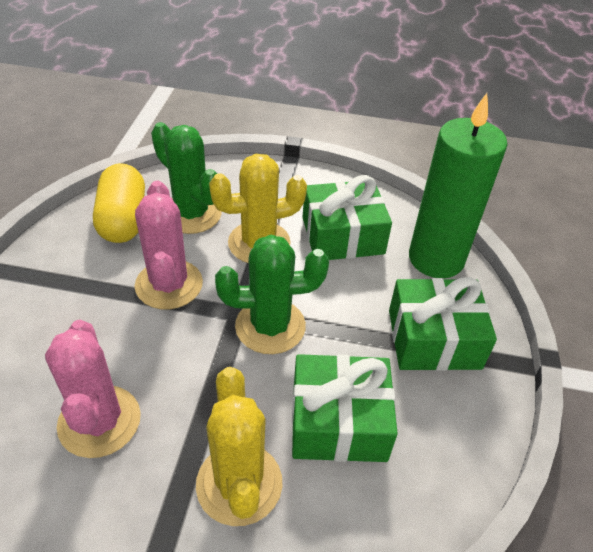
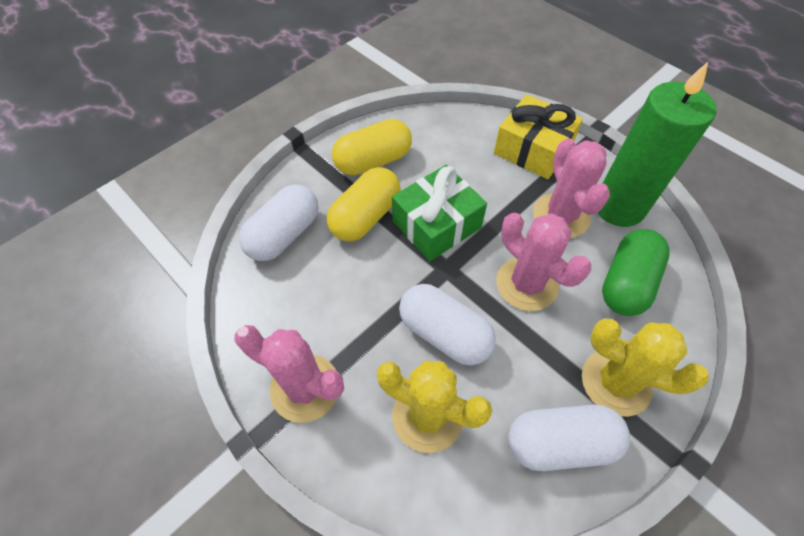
green cactus: [151,122,222,234] [215,235,329,354] = 2 -> none = 0
green capsule: none = 0 -> [602,229,670,316] = 1
green gift: [292,354,398,462] [303,175,392,260] [389,277,497,371] = 3 -> [392,165,487,261] = 1
pink cactus: [45,320,141,458] [135,181,203,309] = 2 -> [235,325,344,423] [496,213,591,311] [533,138,610,238] = 3
white capsule: none = 0 -> [239,184,319,261] [399,284,496,365] [508,404,630,471] = 3
yellow capsule: [93,163,145,243] = 1 -> [327,167,401,241] [332,119,412,175] = 2
yellow gift: none = 0 -> [494,94,583,179] = 1

